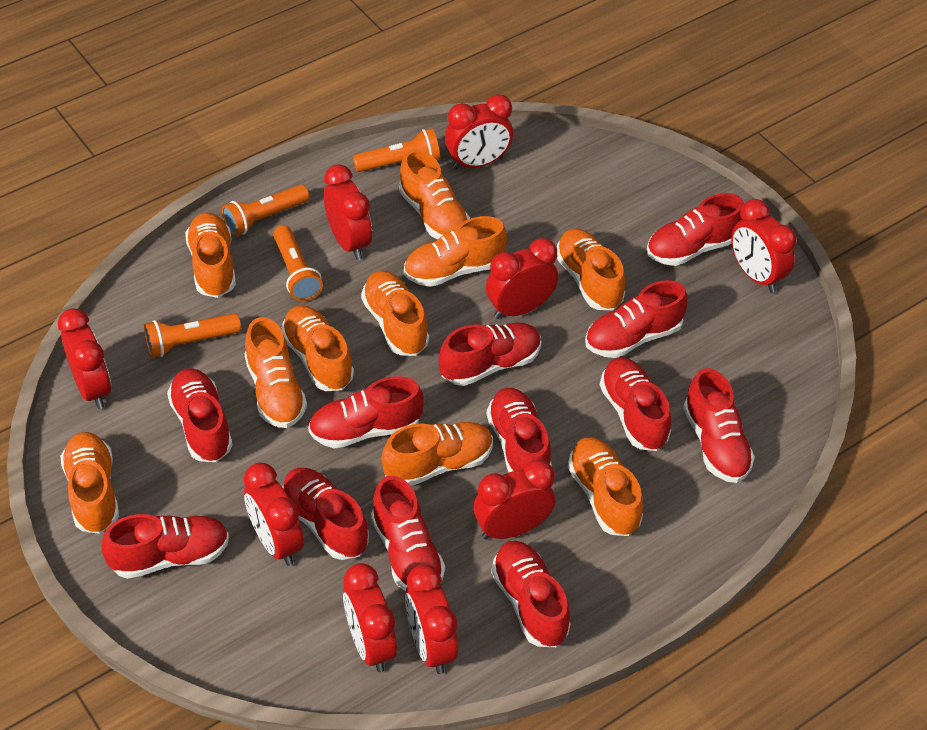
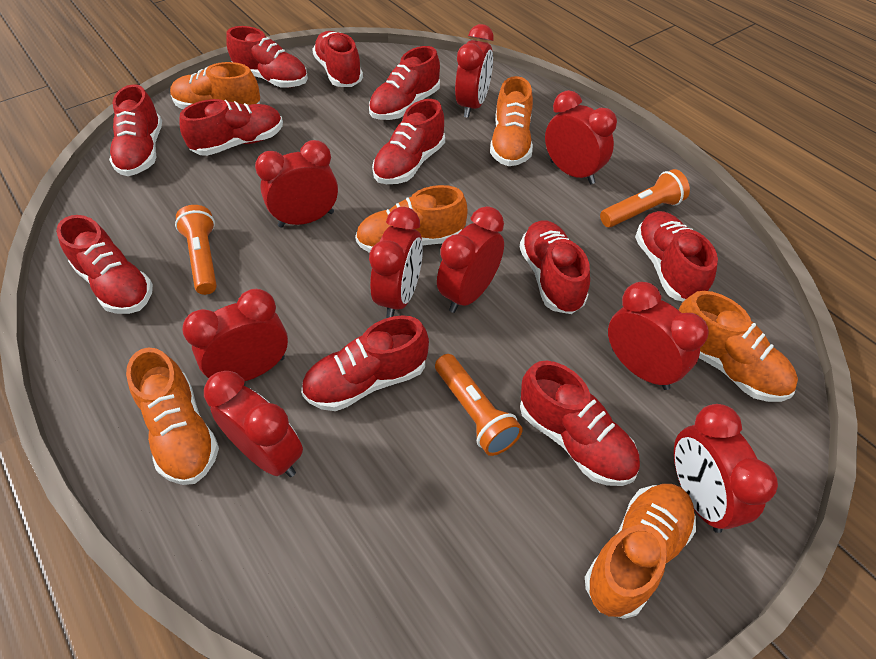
orange flashlight: [144,313,241,358] [222,185,309,236] [273,225,323,301] [353,129,440,172] = 4 -> [175,205,217,295] [435,354,523,456] [600,169,690,227] = 3
orange shoe: [60,432,119,534] [185,213,236,298] [244,317,307,428] [281,305,354,391] [361,271,429,356] [381,422,493,486] [399,149,470,239] [404,216,507,287] [557,228,625,310] [568,437,643,536] = 10 -> [126,347,219,485] [170,62,260,109] [355,185,467,253] [490,76,533,166] [585,484,696,619] [679,291,798,402] = 6
red shoe: [101,514,229,579] [167,368,233,462] [282,468,369,560] [308,376,424,448] [371,475,445,591] [438,323,541,386] [487,388,552,472] [491,541,571,647] [585,280,688,358] [600,358,671,451] [647,193,744,266] [683,368,755,483] = 12 -> [56,215,153,314] [109,84,162,176] [180,99,283,156] [226,26,308,88] [301,315,429,411] [312,31,363,87] [369,46,440,120] [372,99,445,184] [520,220,590,314] [520,361,640,486] [635,211,718,302] = 11

